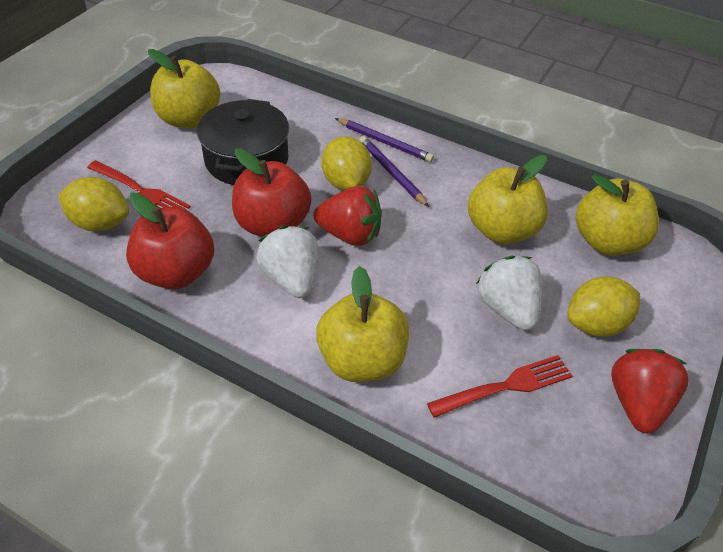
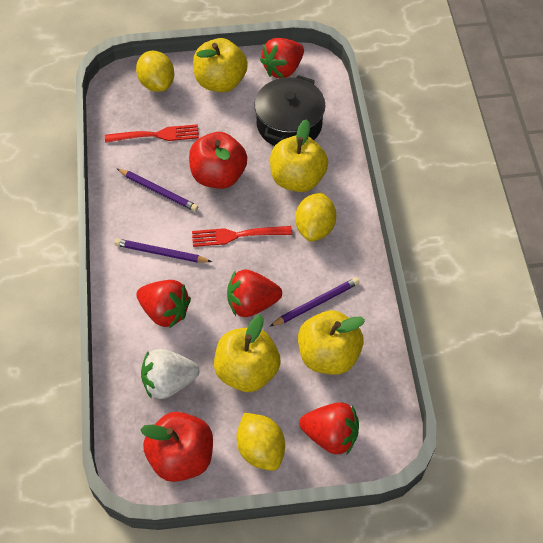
purple pencil: [335,118,434,162] [359,136,429,207] = 2 -> [114,239,212,263] [117,169,198,212] [269,277,360,327] = 3
red strawberry: [314,186,382,246] [611,349,689,433] = 2 -> [136,280,191,328] [227,269,282,317] [260,38,304,78] [299,402,359,455] = 4
white strawberry: [256,225,319,298] [476,256,542,330] = 2 -> [141,349,200,399] = 1

